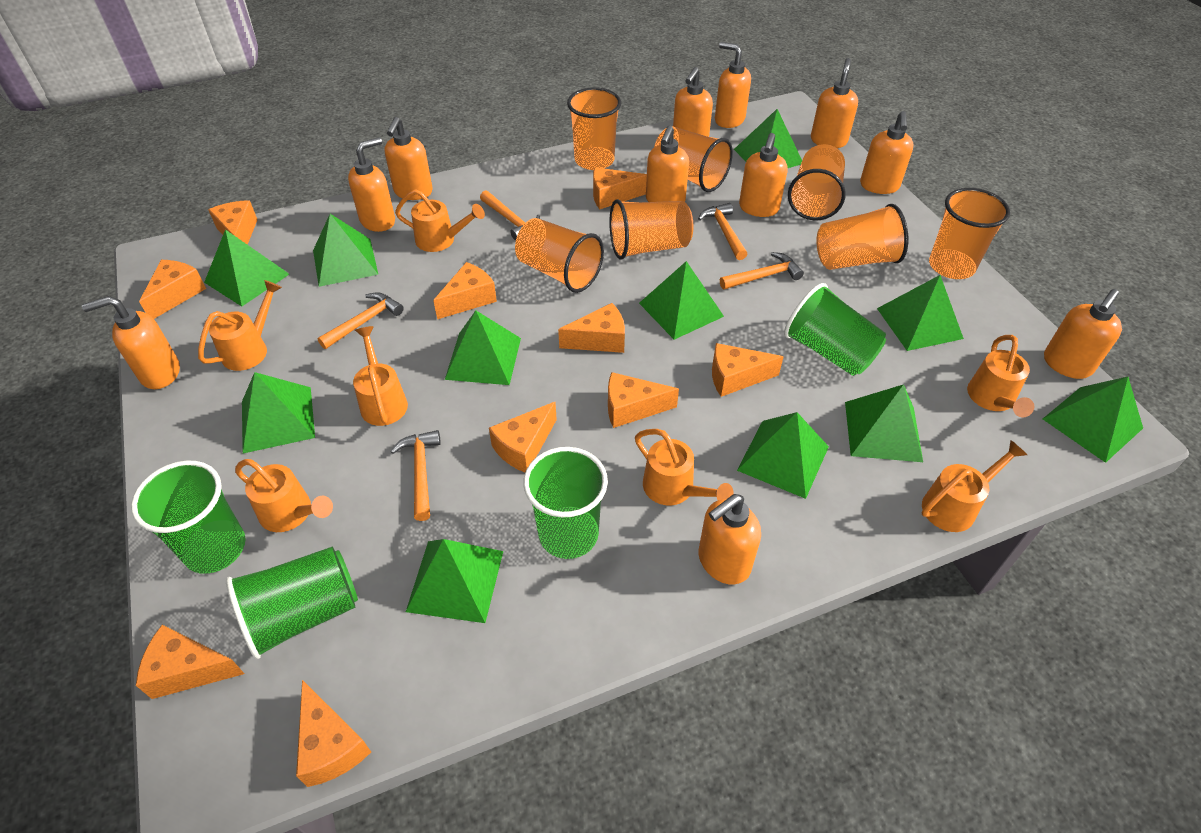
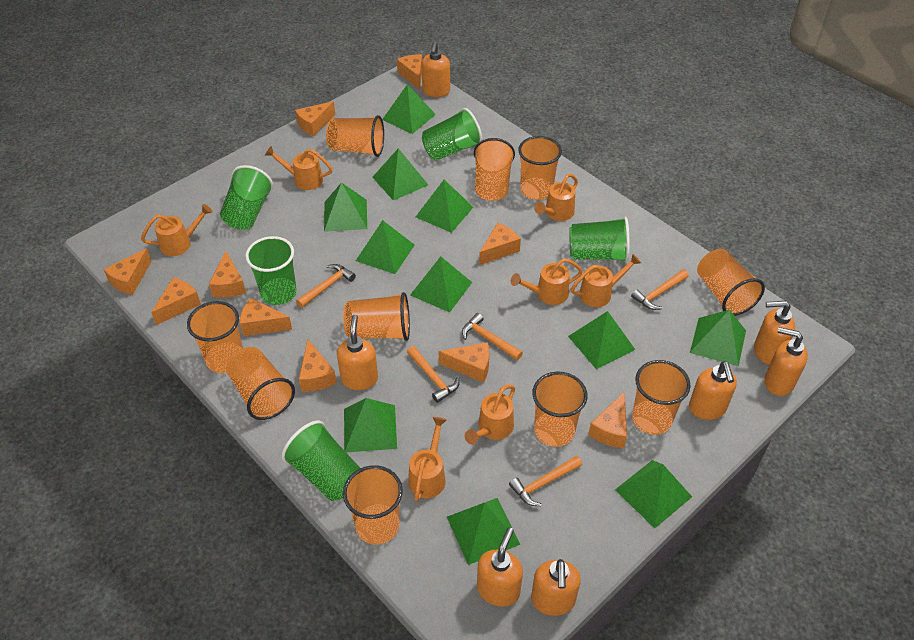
green cup: [131,461,246,574] [226,547,358,659] [523,447,608,559] [784,283,886,376] = 4 -> [220,165,273,230] [245,236,297,305] [282,421,360,501] [422,108,482,161] [569,217,630,262] = 5
orange cup: [515,218,604,293] [567,87,621,170] [609,199,693,259] [654,126,733,192] [788,144,846,220] [816,204,908,270] [929,188,1010,279] = 7 -> [187,301,243,373] [226,347,295,420] [326,115,384,157] [343,292,410,341] [343,465,403,545] [474,138,515,201] [518,136,562,200] [532,372,588,447] [632,360,690,435] [697,249,765,316] = 10
orange soap dispenser: [82,296,180,389] [348,137,395,232] [385,117,433,200] [646,125,689,202] [673,67,713,137] [698,494,761,585] [715,42,751,128] [739,133,787,217] [811,58,858,148] [860,111,913,194] [1044,289,1122,379] = 11 -> [337,315,378,390] [421,41,450,97] [477,527,523,607] [531,559,581,616] [689,361,737,420] [754,301,796,365] [765,327,808,396] = 7

